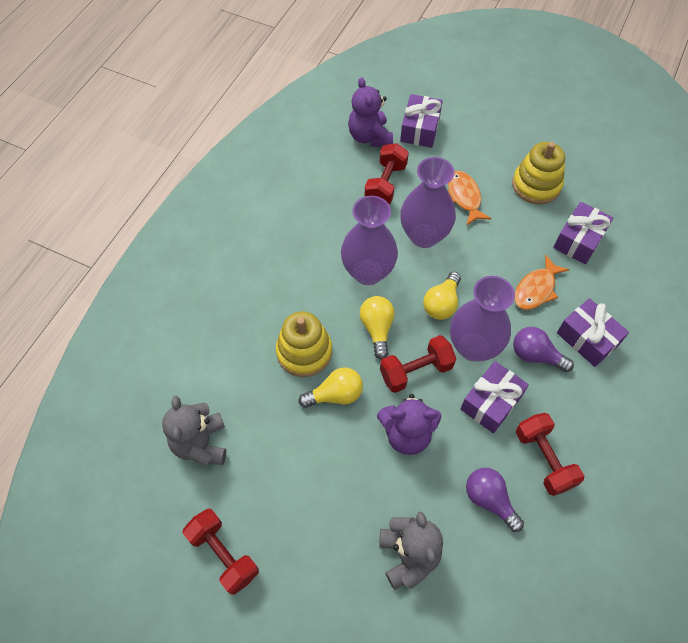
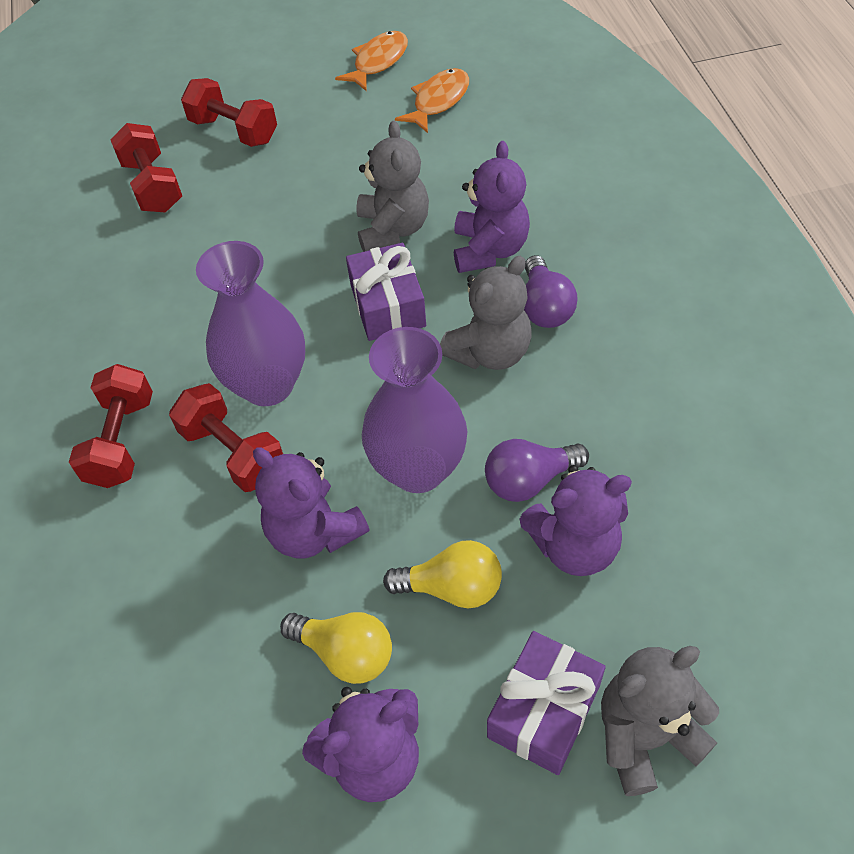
grey teddy bear: [162,396,226,465] [379,512,443,590] = 2 -> [356,121,429,252] [440,256,532,370] [601,646,719,796] = 3
purple gift: [400,94,443,148] [460,361,529,433] [553,202,613,264] [557,298,629,367] = 4 -> [346,243,426,341] [487,631,606,775] = 2
purple teddy bear: [348,77,393,147] [377,394,441,455] = 2 -> [253,447,370,558] [302,687,419,802] [454,141,530,273] [519,465,632,576] = 4
purple vase: [341,196,398,285] [400,157,456,248] [450,276,515,362] = 3 -> [196,241,305,406] [362,327,467,493] = 2
yellow light bulb: [299,368,363,408] [360,296,395,360] [423,272,461,320] = 3 -> [280,612,392,684] [383,540,502,608] = 2
yellow stacking toy: [276,311,332,377] [512,142,565,204] = 2 -> none = 0

